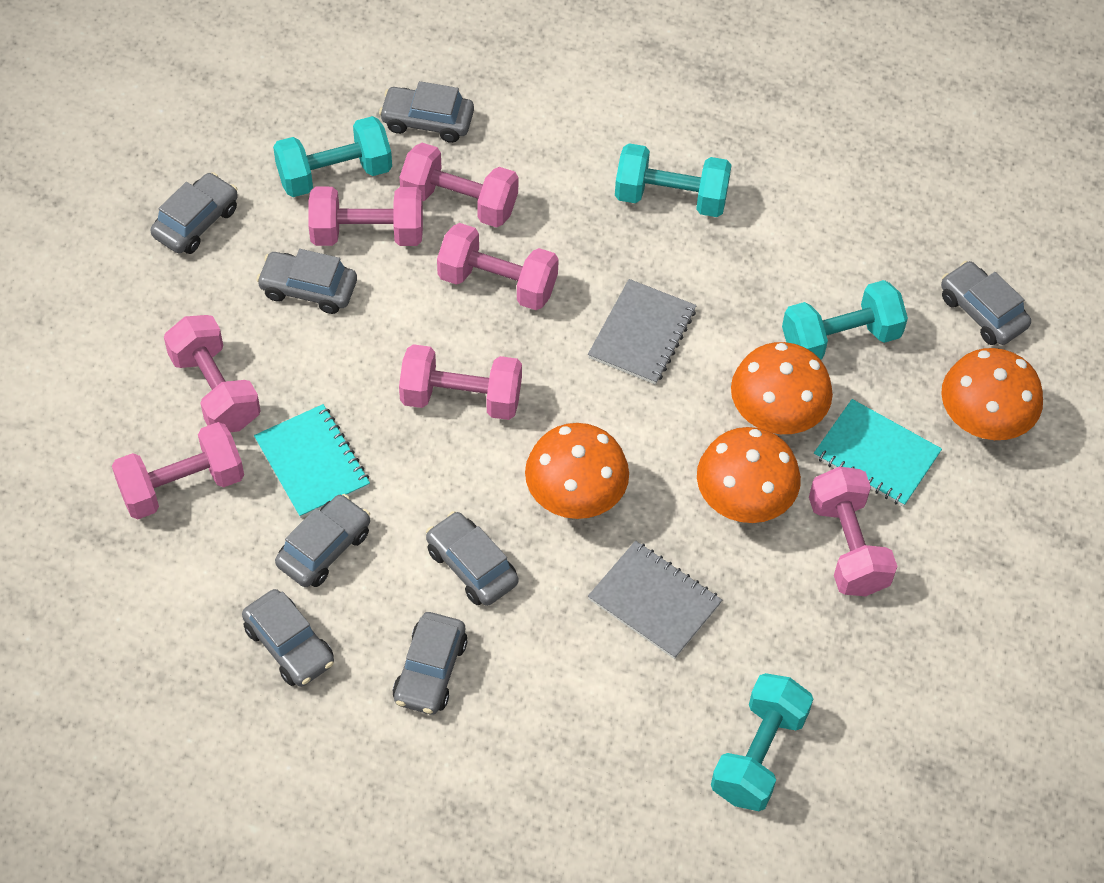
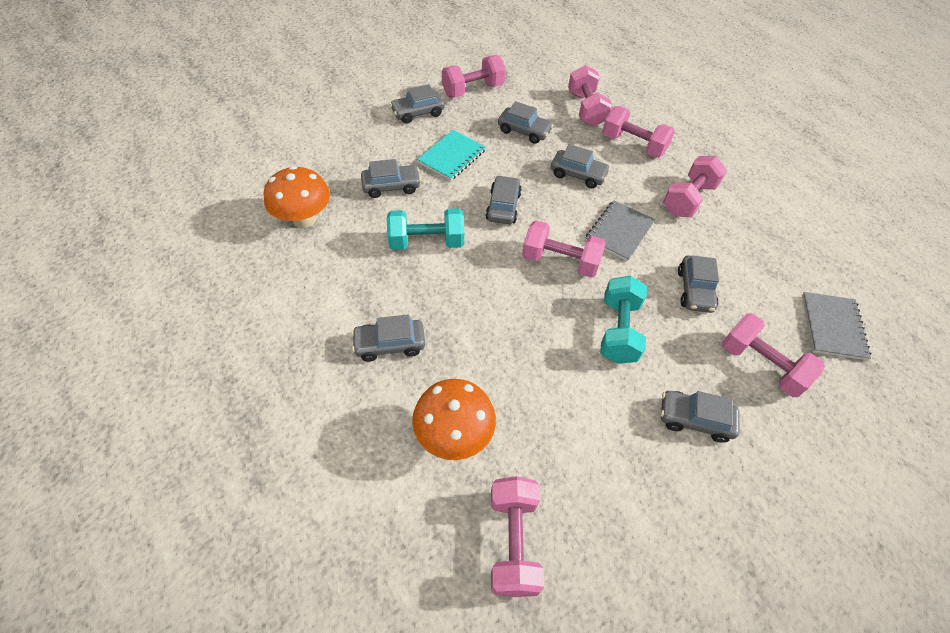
orange mushroom: [525,423,629,519] [697,427,801,523] [731,342,833,434] [941,348,1043,440] = 4 -> [264,166,330,228] [412,379,496,460] = 2
turquoise dumbbell: [273,116,392,197] [615,143,731,217] [711,673,813,811] [782,280,908,360] = 4 -> [387,208,464,250] [600,276,647,364] = 2
turquoise notebook: [254,404,370,518] [814,399,942,507] = 2 -> [417,130,486,181] = 1

